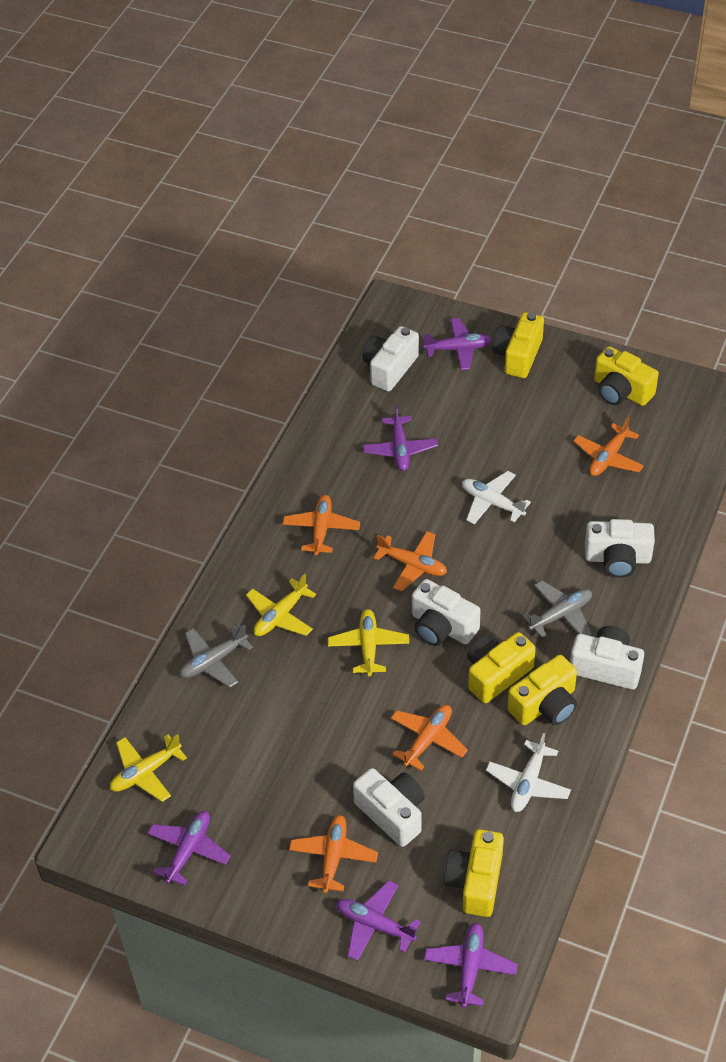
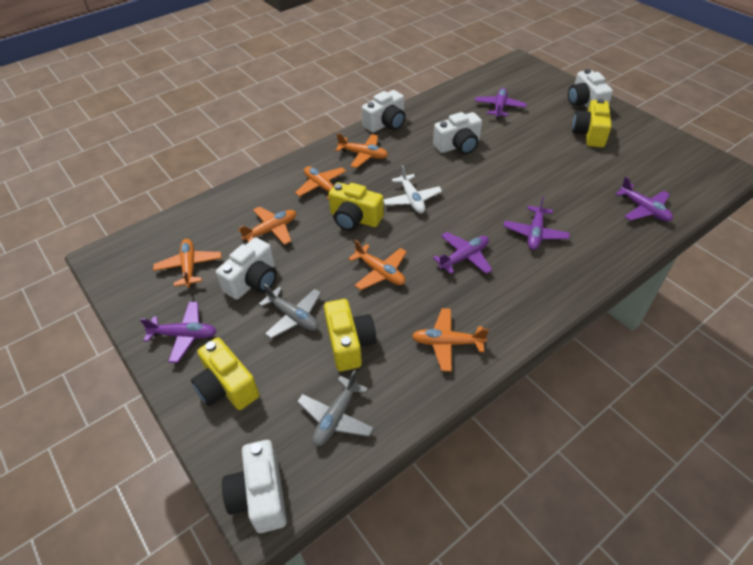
orange plane: [283,495,360,555] [289,815,378,893] [373,531,447,591] [391,705,468,771] [573,416,644,476] = 5 -> [153,239,222,287] [238,207,296,245] [295,166,346,200] [335,133,388,168] [348,239,407,290] [412,308,489,372] = 6
white plane: [462,471,531,524] [486,733,571,812] = 2 -> [383,165,442,214] = 1
yellow camera: [444,829,504,917] [467,632,536,703] [492,312,544,378] [507,655,577,725] [594,346,659,406] = 5 -> [191,337,259,410] [324,299,376,371] [328,182,384,231] [572,99,612,148] = 4
yellow plane: [110,734,187,802] [246,574,316,636] [328,609,409,676] = 3 -> none = 0

